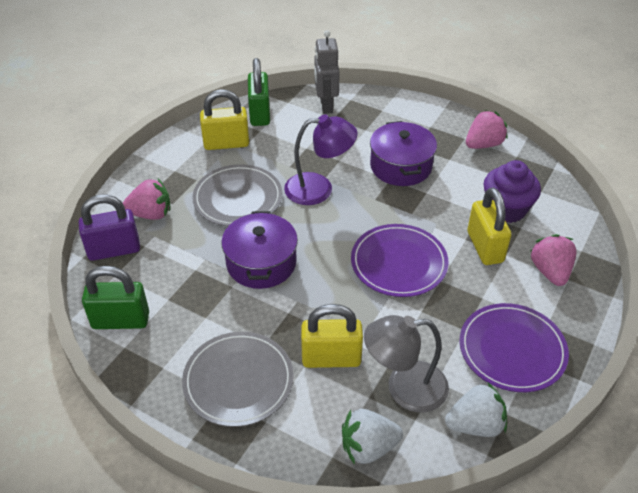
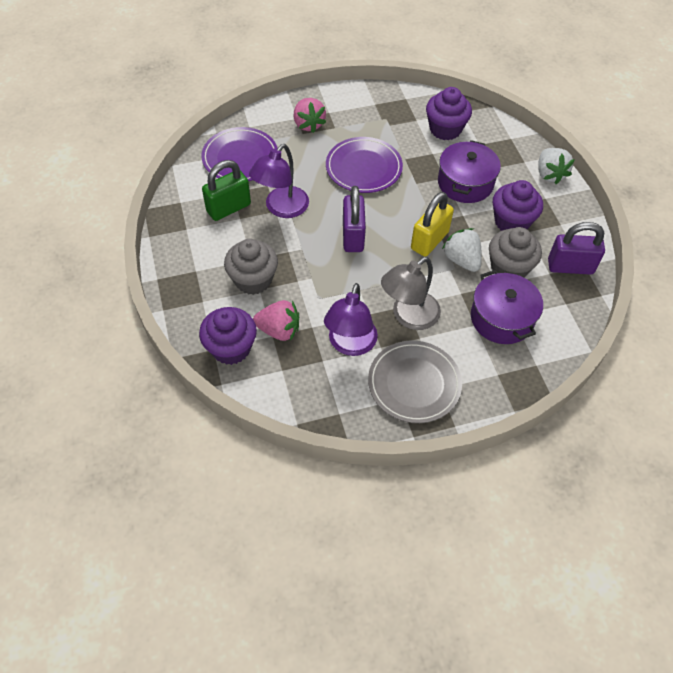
green padlock: [82,266,149,329] [248,58,270,126] = 2 -> [202,160,251,221] = 1
grey cupcake: none = 0 -> [224,239,278,295] [489,227,542,278] = 2
grey plate: [182,332,294,427] [193,164,282,226] = 2 -> [368,341,462,423] = 1
grey robot: [314,30,340,114] = 1 -> none = 0
pink strawberry: [123,179,170,220] [466,110,508,149] [531,234,576,286] = 3 -> [253,300,299,341] [294,98,326,133] = 2
purple cupcake: [483,160,541,223] = 1 -> [199,307,257,365] [426,87,472,140] [493,180,543,231] = 3
purple lamp: [284,114,357,205] = 1 -> [249,144,309,218] [324,283,378,356] = 2
purple padlock: [79,194,140,261] = 1 -> [343,186,366,252] [548,222,605,275] = 2
yellow padlock: [200,89,249,150] [301,304,363,368] [468,187,511,265] = 3 -> [411,192,454,257] = 1

